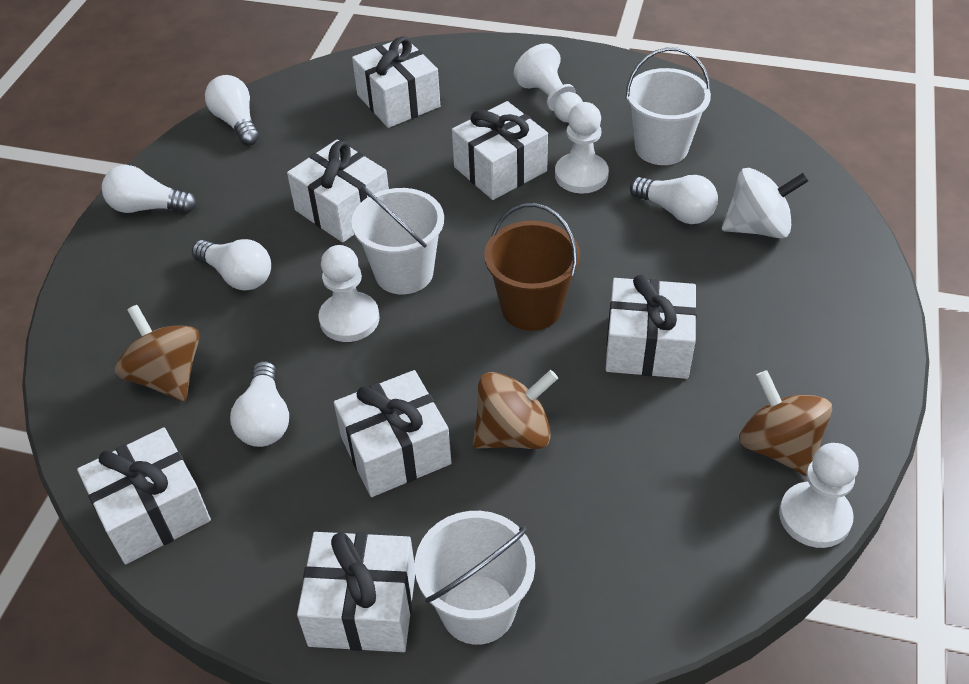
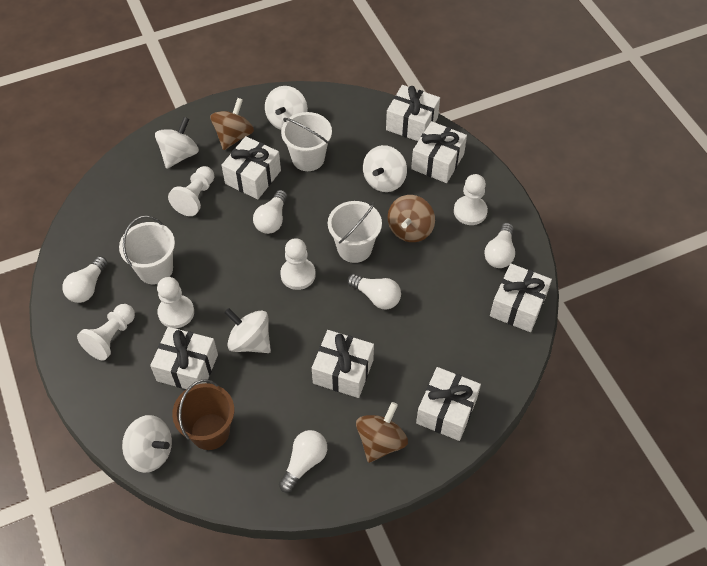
white pawn: [318,245,380,342] [514,43,583,123] [555,102,609,193] [779,443,859,548] = 4 -> [77,304,135,361] [157,277,194,328] [168,166,214,216] [280,238,316,290] [454,174,488,225] = 5
white spinning top: [722,168,809,239] = 1 -> [122,415,172,473] [155,117,199,169] [224,308,271,353] [265,86,308,130] [363,145,407,192] = 5

